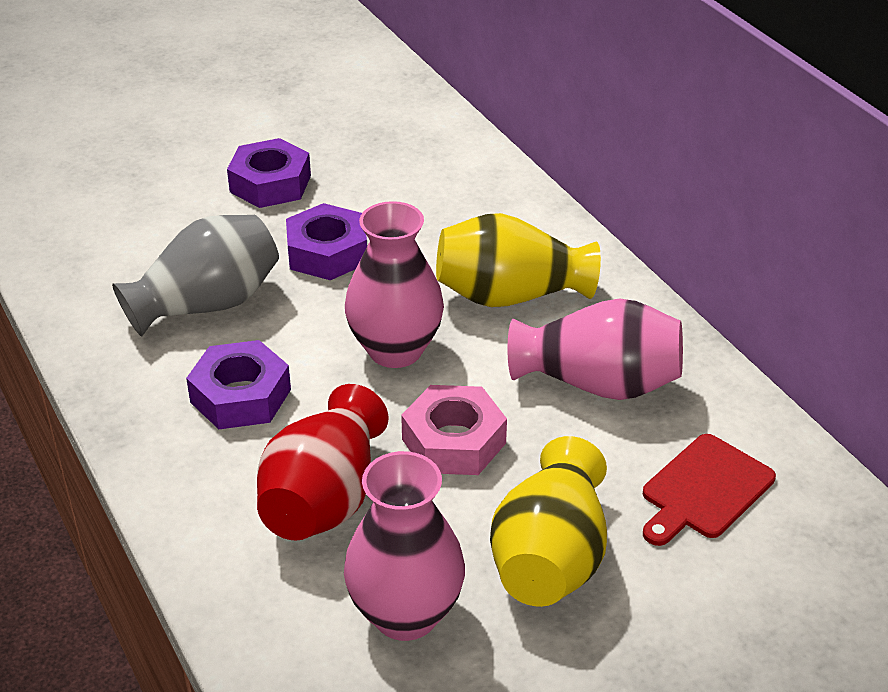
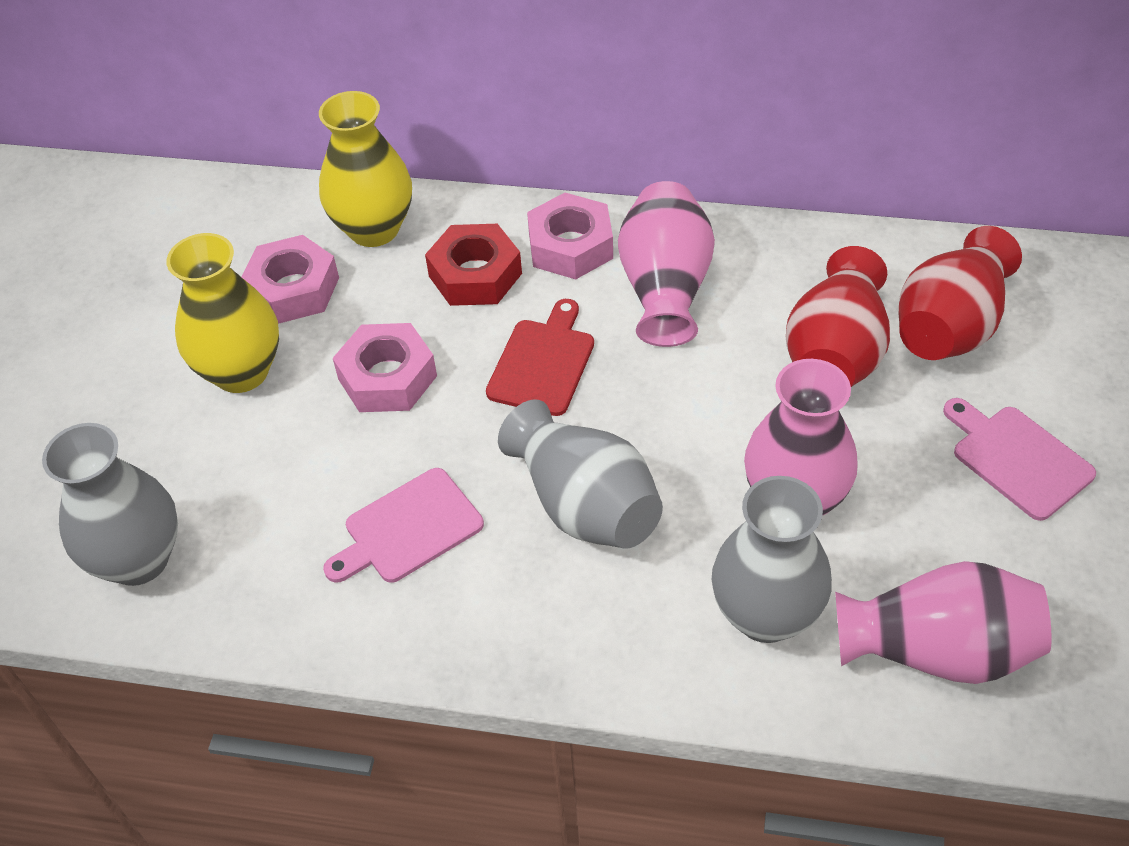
grey vase: [112,215,279,336] = 1 -> [42,423,178,586] [498,399,663,549] [712,476,832,643] = 3
pink cutting board: none = 0 -> [323,468,484,583] [943,398,1096,521] = 2
pink nut: [401,385,507,475] = 1 -> [241,235,339,324] [333,323,437,412] [527,193,613,279] = 3
purple nut: [186,340,291,429] [227,138,311,208] [286,203,367,280] = 3 -> none = 0
red nut: none = 0 -> [425,224,522,306] = 1
red vase: [257,384,388,541] = 1 -> [786,246,890,387] [899,226,1022,360] = 2

